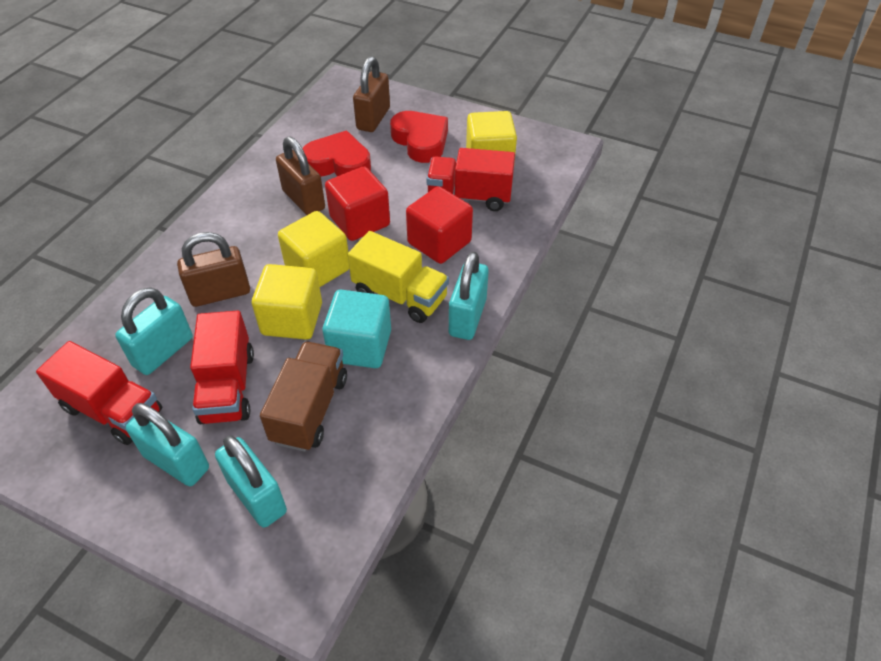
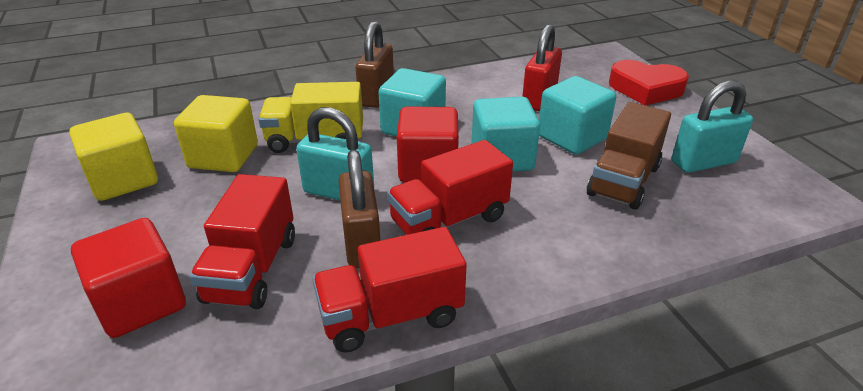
brown padlock: [177,232,250,307] [276,137,325,215] [353,56,390,132] = 3 -> [339,150,381,268] [356,21,394,108] = 2
red heart: [302,131,371,176] [390,111,448,163] = 2 -> [609,60,689,106] = 1
red padlock: none = 0 -> [522,24,562,111] = 1
turquoise cube: [323,290,391,368] = 1 -> [378,68,446,137] [471,97,540,172] [539,76,616,155] = 3
turquoise padlock: [115,287,193,375] [126,403,209,486] [215,435,287,528] [449,252,489,340] = 4 -> [296,107,374,200] [672,80,753,173] = 2
yellow cube: [252,264,322,340] [278,211,349,287] [466,111,517,163] = 3 -> [69,113,158,201] [174,95,258,172] = 2

